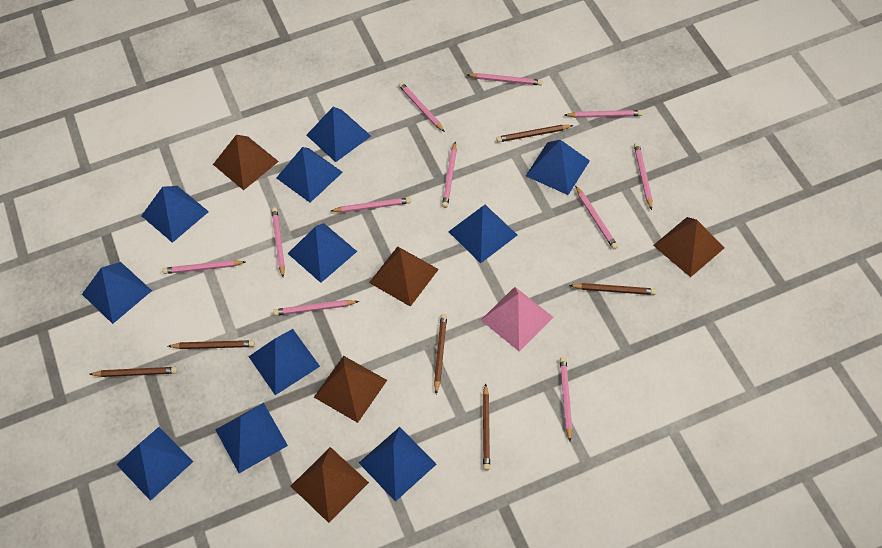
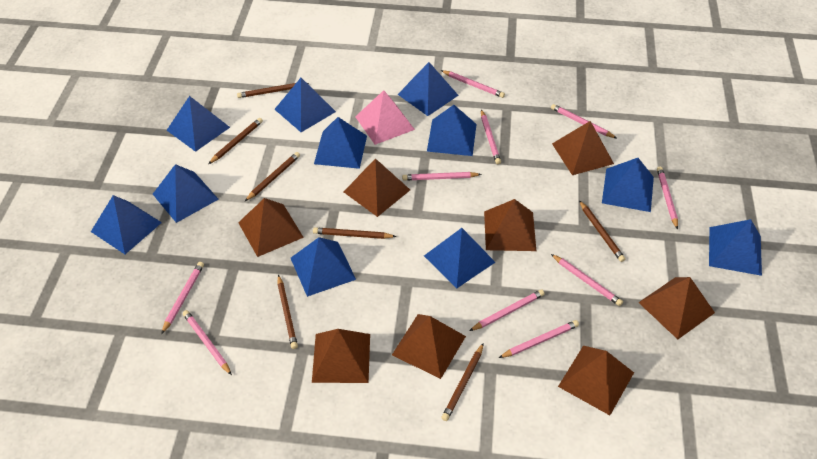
brown pencil: [89,367,177,377] [168,340,255,349] [434,314,447,394] [482,383,490,470] [496,125,574,142] [569,283,656,295] = 6 -> [209,118,263,164] [237,83,309,98] [245,152,300,201] [277,275,298,349] [313,227,397,239] [442,343,484,421] [579,200,625,262] = 7
brown pyramid: [213,135,279,190] [291,447,369,523] [314,356,387,423] [369,246,439,307] [653,217,724,277] = 5 -> [238,198,304,257] [312,329,370,383] [344,158,410,217] [392,314,466,379] [484,199,536,251] [552,121,614,175] [558,346,634,415] [638,277,715,339] = 8
pink pencil: [162,260,246,274] [271,208,285,277] [273,300,359,316] [331,197,411,213] [399,82,445,132] [442,142,457,208] [468,73,543,86] [560,357,572,442] [565,110,643,118] [575,186,618,249] [634,143,652,210] = 11 -> [161,262,204,334] [183,310,232,375] [402,172,482,180] [441,70,505,98] [469,289,545,331] [481,109,501,164] [499,320,579,358] [551,104,616,138] [551,254,623,306] [657,167,678,230] = 10

